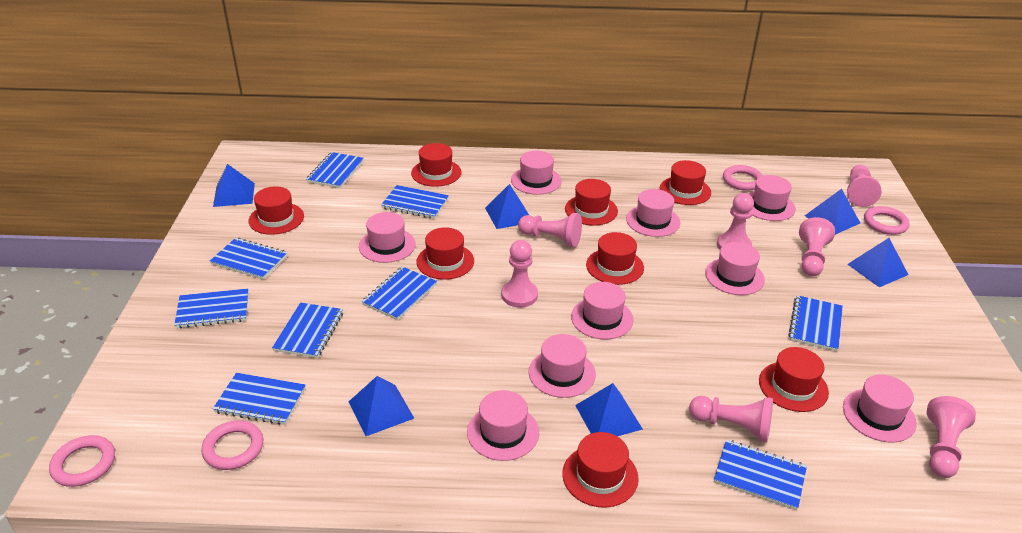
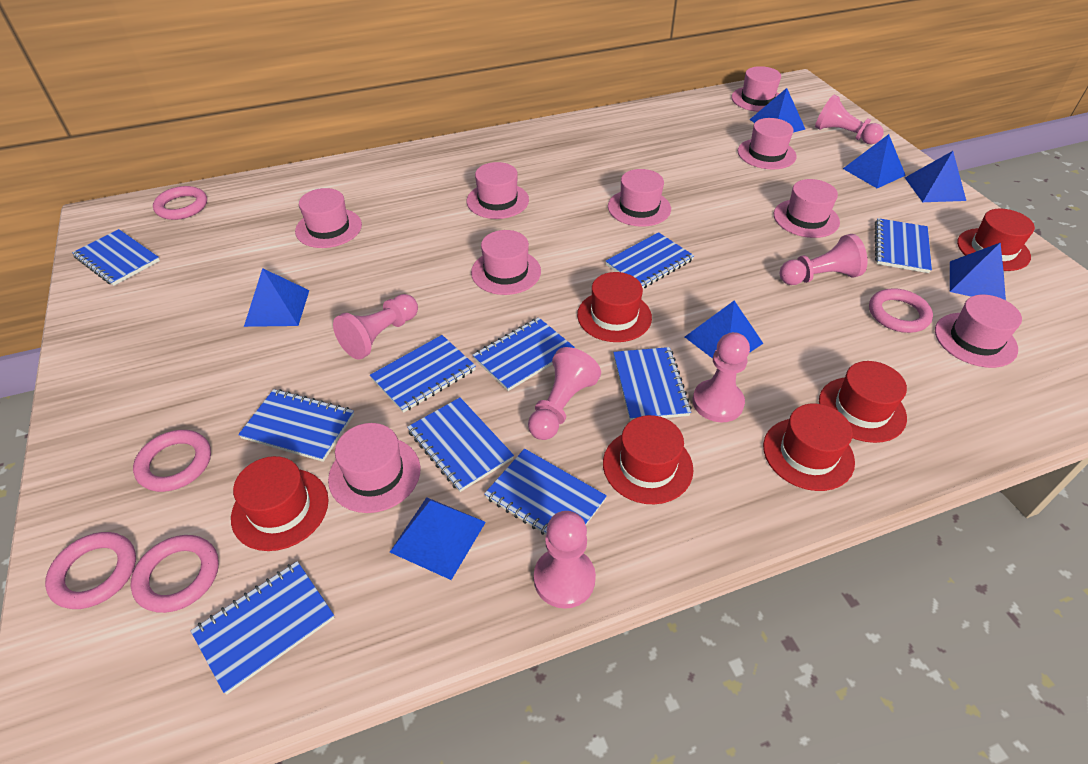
blue notebook: [174,289,249,328] [210,238,288,280] [213,373,305,425] [272,302,343,358] [307,152,364,188] [362,267,437,320] [381,185,449,219] [714,440,807,510] [788,295,843,351] = 9 -> [72,229,160,286] [191,561,335,694] [238,389,354,462] [370,335,476,413] [408,397,514,492] [473,317,575,391] [484,449,607,535] [606,232,694,288] [613,347,692,421] [875,218,932,273] = 10
blue pyramid: [213,164,255,207] [349,376,414,436] [485,184,529,229] [575,383,643,436] [805,189,860,235] [847,238,909,287] = 6 -> [244,268,309,327] [390,497,486,580] [685,301,764,359] [749,88,806,133] [843,134,906,188] [905,151,966,202] [950,243,1006,300] = 7
pink pawn: [501,240,538,308] [518,213,582,247] [689,396,773,442] [717,193,754,250] [799,217,835,276] [847,165,882,207] [927,396,976,478] = 7 -> [333,294,418,360] [528,347,601,440] [534,511,596,609] [693,332,750,422] [780,234,868,285] [815,95,884,144] = 6
pink ring: [49,435,115,487] [201,421,263,470] [723,165,763,191] [864,206,910,235] = 4 -> [45,532,136,609] [131,535,219,613] [133,430,211,492] [153,186,207,220] [869,288,933,333] = 5
red hat: [248,186,304,235] [411,143,461,187] [416,227,474,280] [562,432,639,508] [565,179,618,226] [586,232,644,285] [660,160,711,205] [759,347,829,412] = 8 -> [231,456,329,551] [577,272,652,342] [603,415,694,504] [763,404,855,491] [819,361,907,443] [957,209,1035,271] = 6

